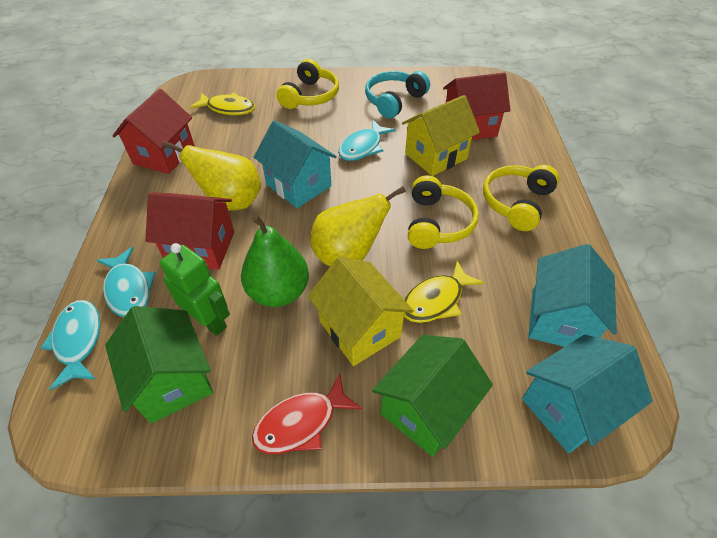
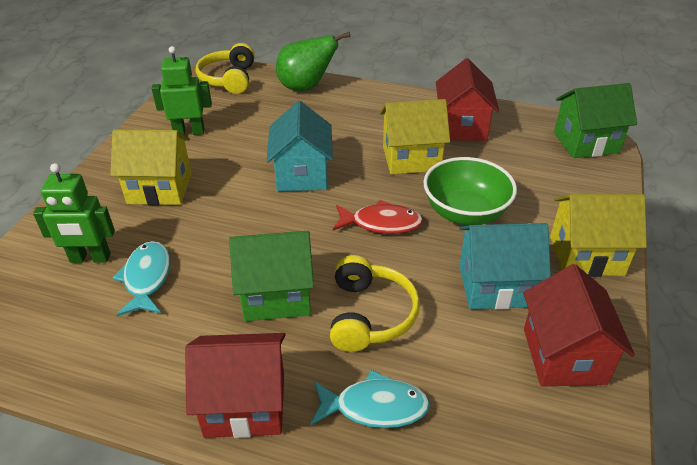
green bowl: none = 0 -> [423,157,517,225] = 1
green robot: [160,243,230,336] = 1 -> [33,163,115,263] [152,46,212,135] = 2
turquoise fish: [40,300,100,391] [97,247,156,317] [338,120,395,161] = 3 -> [113,241,171,316] [311,370,430,428] = 2
turquoise headphones: [365,71,430,119] = 1 -> none = 0
turquoise house: [254,120,337,208] [522,335,653,453] [528,244,617,347] = 3 -> [267,101,333,191] [459,223,551,310] = 2
yellow fish: [190,92,255,115] [404,261,484,323] = 2 -> none = 0
yellow headphones: [277,59,339,109] [408,175,479,249] [483,165,559,231] = 3 -> [196,43,255,94] [330,255,420,352] = 2
yellow house: [308,256,414,366] [402,95,480,176] = 2 -> [110,129,192,205] [380,99,450,174] [550,194,647,277] = 3
yellow pear: [162,141,261,211] [310,186,406,266] = 2 -> none = 0

